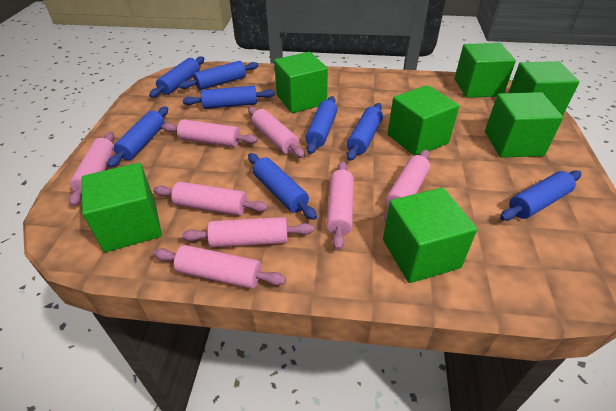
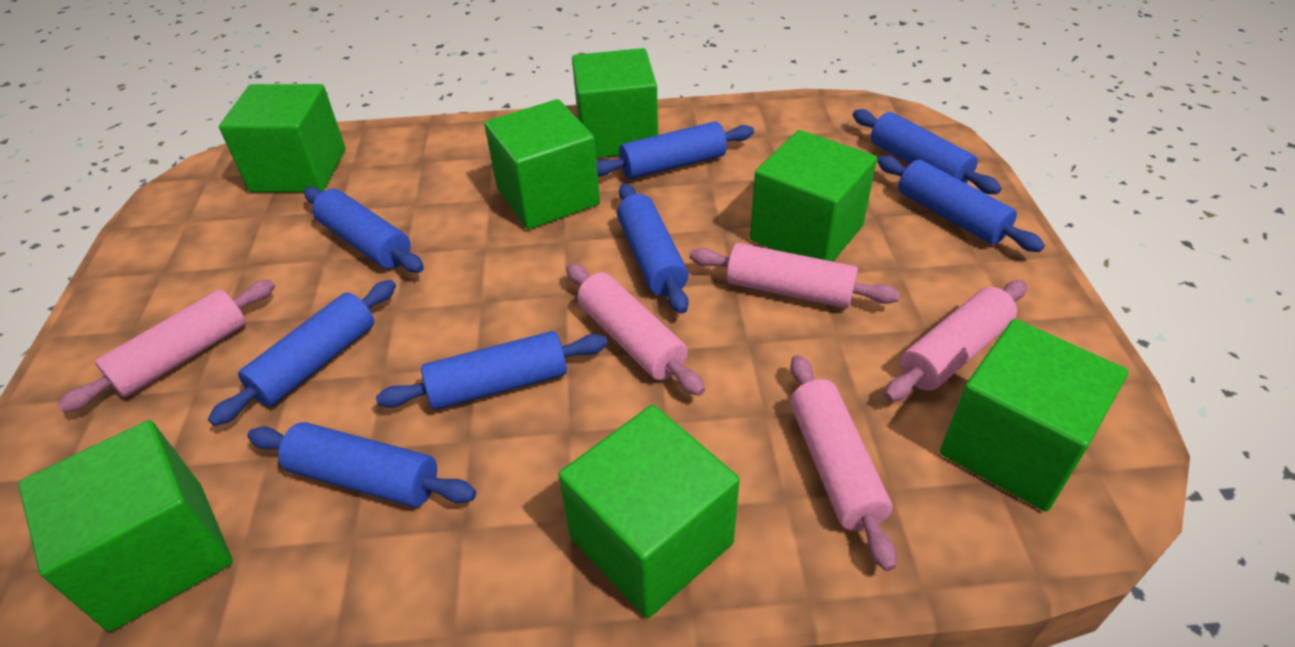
pink rolling pin: [69,132,115,206] [153,182,268,216] [153,245,286,289] [162,119,258,147] [182,217,314,247] [248,107,305,158] [326,161,354,250] [384,150,430,221] = 8 -> [57,280,275,413] [566,263,705,396] [690,243,900,308] [790,355,897,571] [884,280,1027,401] = 5

